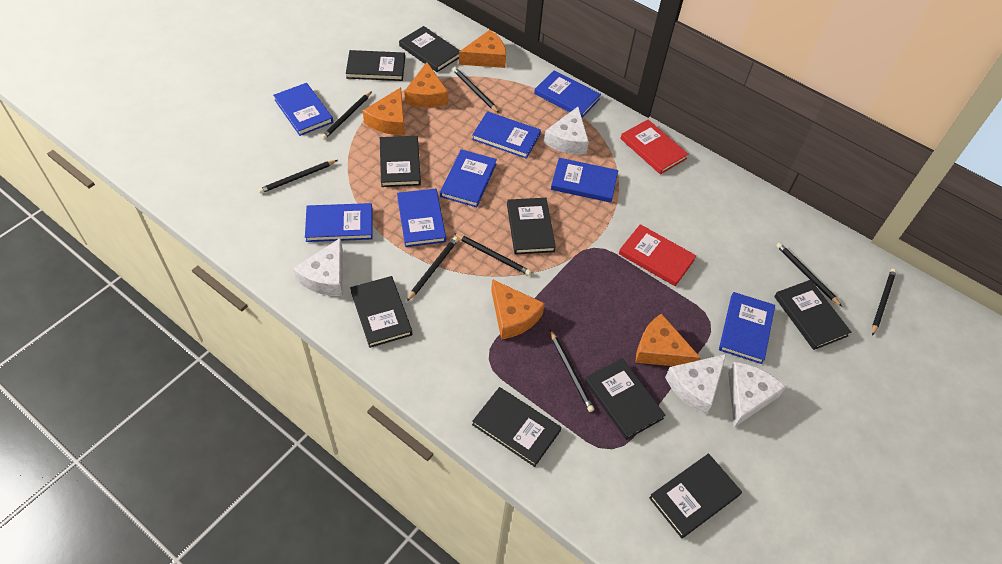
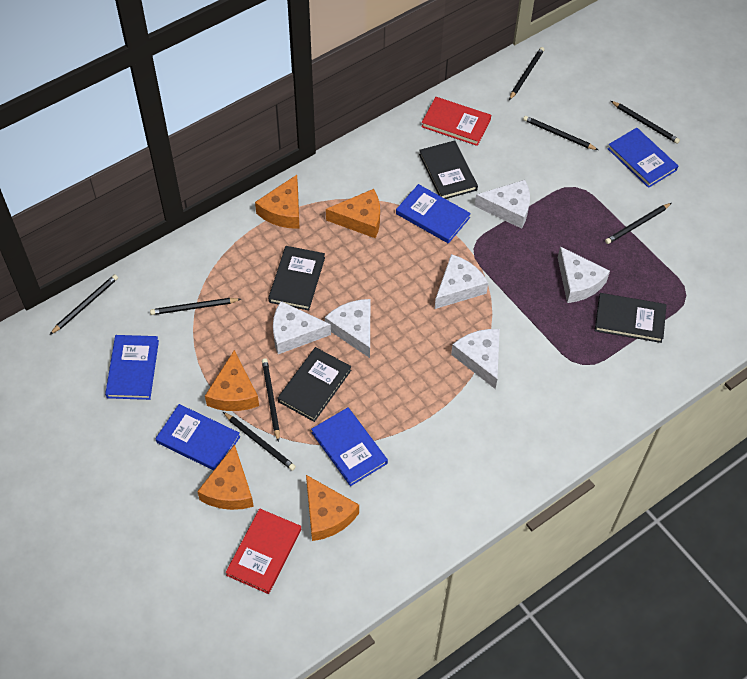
black book: [346,50,405,81] [350,276,412,348] [380,136,421,187] [399,26,460,72] [472,387,562,467] [507,198,556,255] [585,358,666,440] [649,453,742,538] [774,280,851,350] = 9 -> [268,246,325,310] [278,347,351,422] [419,140,478,199] [595,293,666,343] = 4
blue book: [273,83,333,136] [305,203,372,242] [397,189,446,247] [440,149,497,207] [472,111,541,159] [534,70,601,118] [551,158,618,203] [719,292,775,364] = 8 -> [105,335,159,400] [155,404,240,470] [311,407,388,486] [396,184,471,244] [607,128,678,188] = 5
white cheese: [293,238,343,296] [544,107,589,154] [665,354,726,414] [728,362,786,427] = 4 -> [273,301,331,354] [325,299,370,358] [435,254,488,309] [451,329,500,389] [475,180,530,229] [558,246,610,303] = 6

